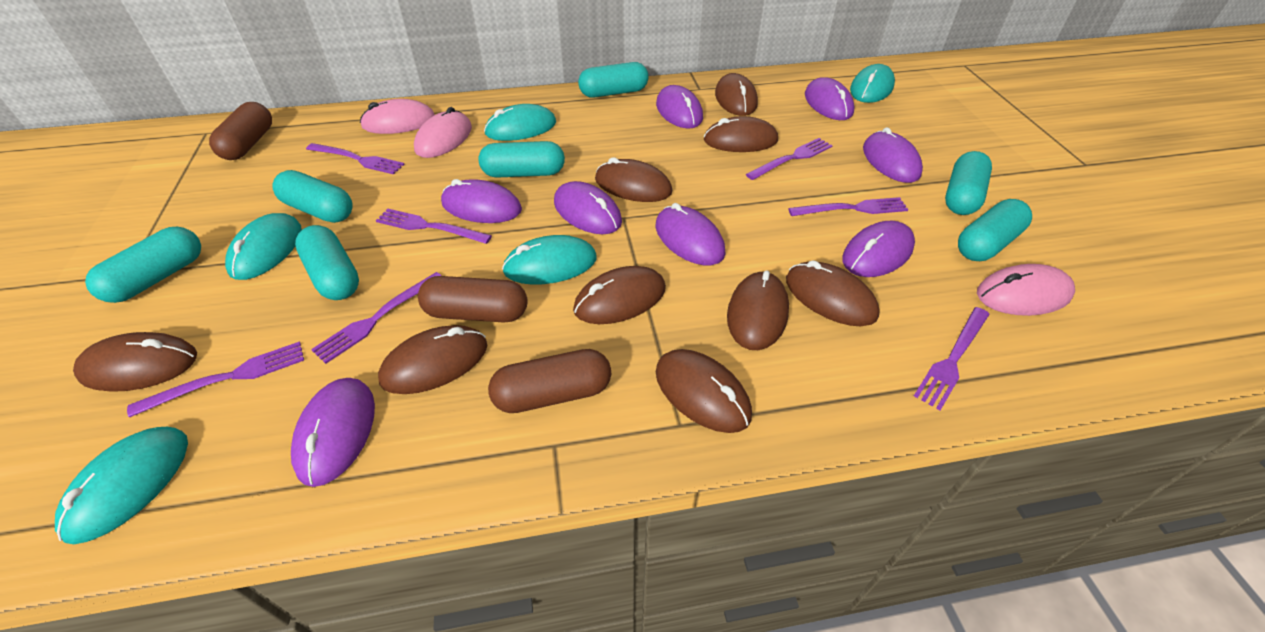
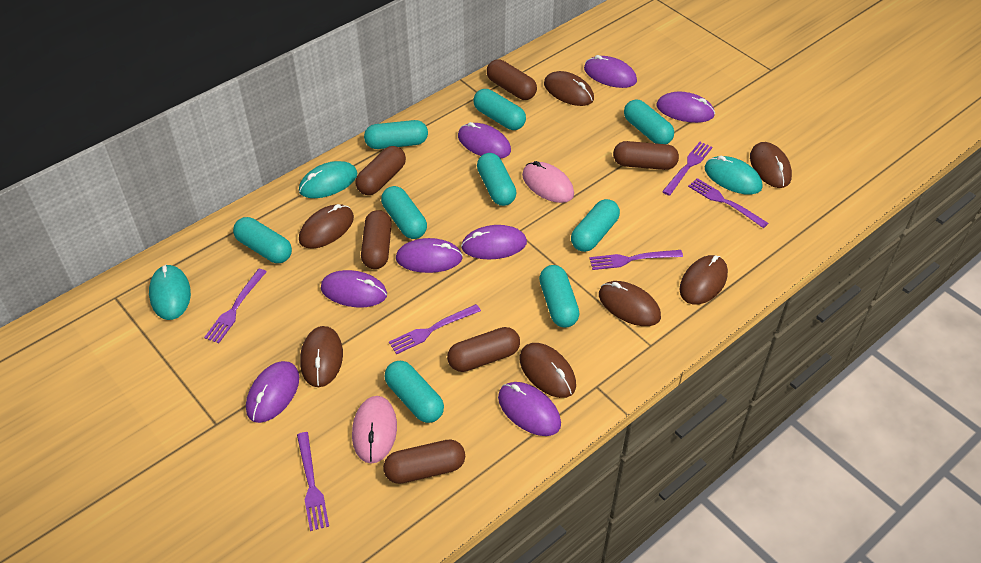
brown capsule: [209,102,272,160] [418,276,527,323] [488,349,611,413] = 3 -> [355,146,406,195] [361,210,392,269] [383,439,465,484] [447,327,520,372] [487,59,537,100] [613,141,679,170] = 6
brown mouse: [73,332,197,392] [378,325,487,394] [573,266,666,324] [595,157,673,202] [656,349,752,433] [704,116,778,152] [715,73,758,116] [727,270,789,350] [786,260,880,326] = 9 -> [299,204,354,249] [300,326,343,387] [520,343,576,398] [544,71,594,106] [599,281,661,326] [680,255,728,304] [750,142,792,188] = 7
pink mouse: [360,99,435,134] [414,107,472,158] [977,264,1075,316] = 3 -> [352,396,397,463] [522,161,574,203] = 2
purple fork: [127,342,304,417] [306,143,405,174] [311,272,442,364] [376,209,492,244] [746,138,833,180] [788,197,909,216] [914,307,990,410] = 7 -> [204,269,266,343] [297,432,329,531] [389,304,481,354] [589,250,683,270] [662,142,712,196] [688,178,768,228] = 6
turquoise capsule: [85,227,201,303] [273,170,353,223] [295,225,359,300] [478,141,565,178] [578,62,649,97] [945,151,992,215] [958,199,1032,261] = 7 -> [233,217,292,263] [364,120,428,149] [381,186,427,239] [385,361,444,423] [473,89,526,130] [477,153,516,206] [539,265,579,328] [571,199,620,252] [624,100,674,144] = 9
turquoise mouse: [55,427,188,544] [225,213,302,280] [484,104,556,141] [502,235,597,285] [850,64,895,103] = 5 -> [149,265,191,320] [299,161,357,198] [705,156,762,195] = 3

